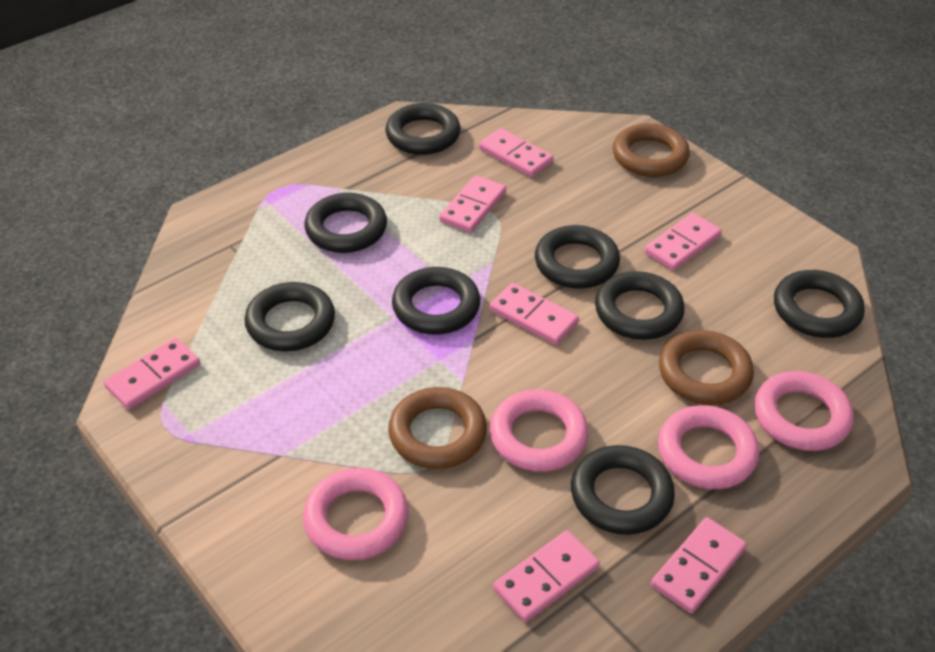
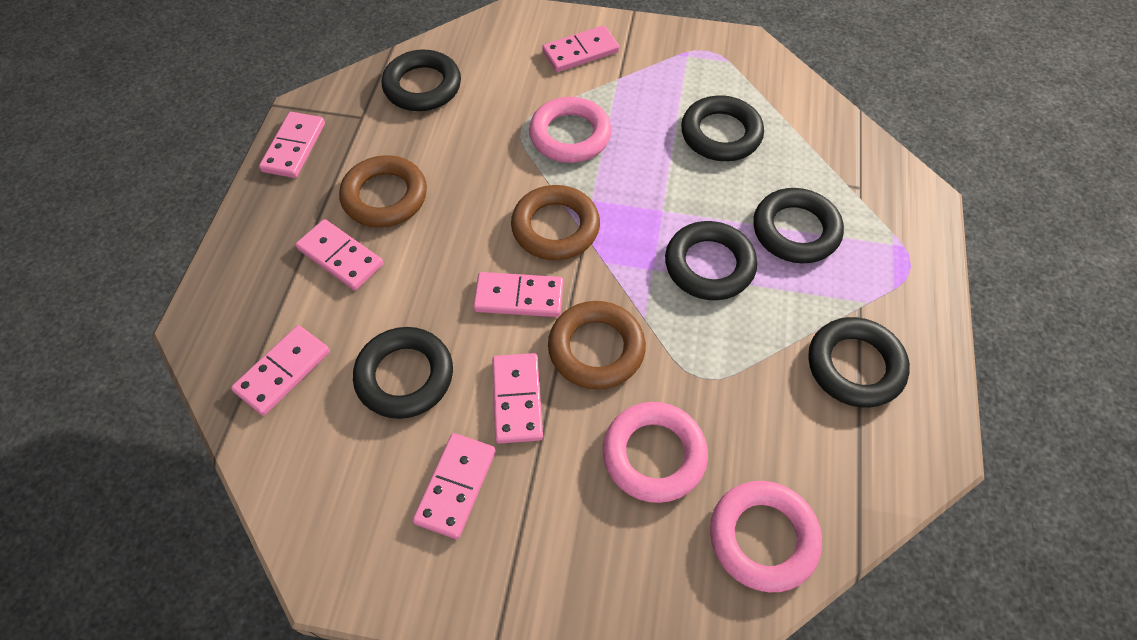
black ring: [244,282,335,351] [305,193,387,253] [386,103,460,155] [392,267,480,335] [535,225,620,289] [571,445,675,535] [595,271,685,340] [774,270,865,338] = 8 -> [353,327,453,419] [382,50,461,111] [665,221,757,300] [681,95,764,161] [753,188,844,263] [808,317,910,408] = 6
pink ring: [303,468,409,560] [490,389,589,472] [658,405,759,489] [754,371,854,451] = 4 -> [529,97,611,163] [603,402,708,503] [710,481,822,592] = 3

